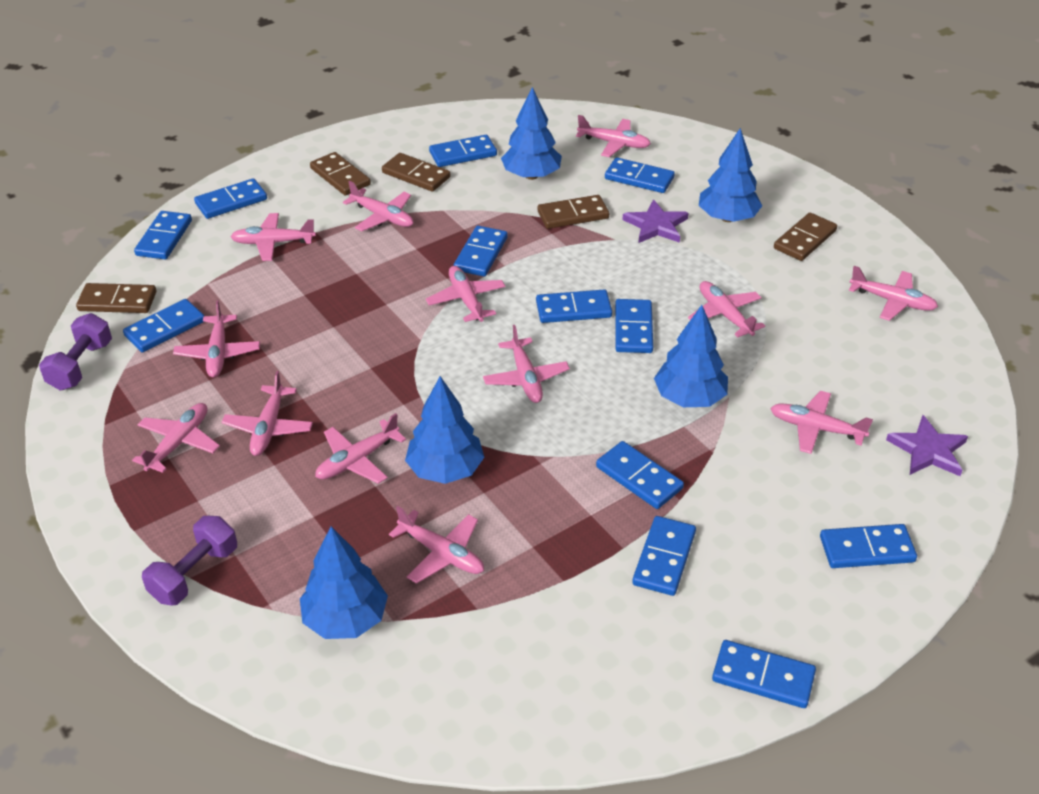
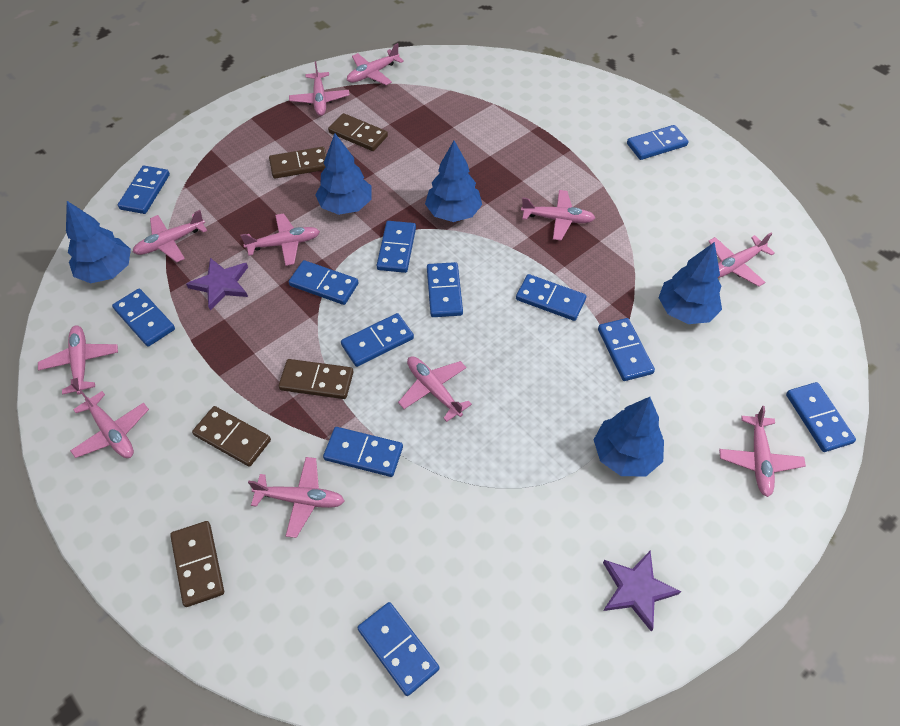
pink plane: [132,403,220,473] [173,300,260,377] [222,371,313,456] [230,213,316,261] [315,413,406,484] [343,181,413,231] [389,506,484,584] [426,266,506,322] [483,325,570,403] [576,115,651,157] [688,281,765,337] [770,391,873,454] [849,266,938,321] = 13 -> [38,325,118,395] [70,389,149,458] [133,210,207,262] [240,213,320,266] [248,457,344,538] [289,61,350,116] [347,43,404,85] [398,356,472,422] [521,190,595,240] [709,233,775,287] [719,406,806,497] = 11
purple dumbbell: [39,313,112,390] [142,516,237,606] = 2 -> none = 0

